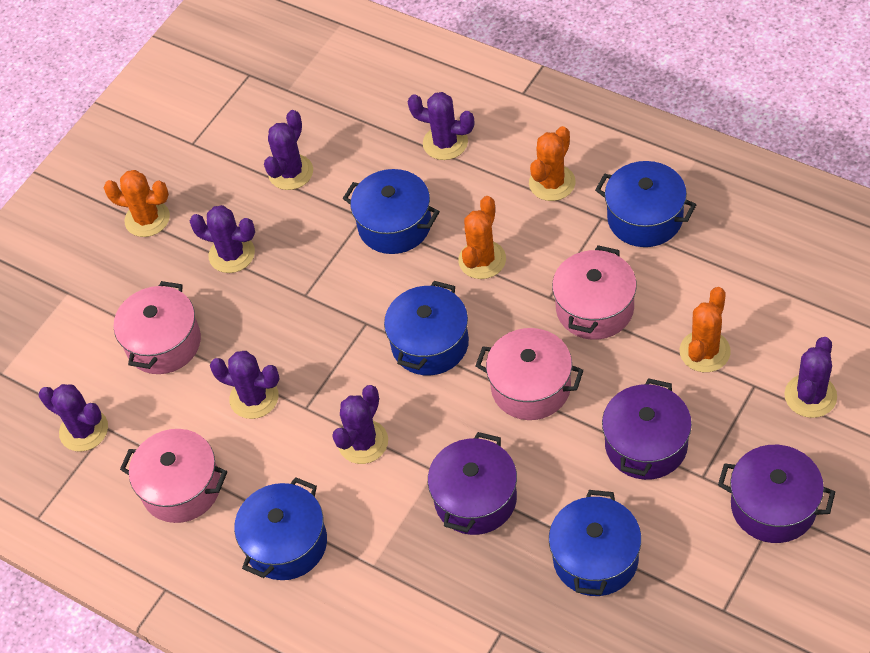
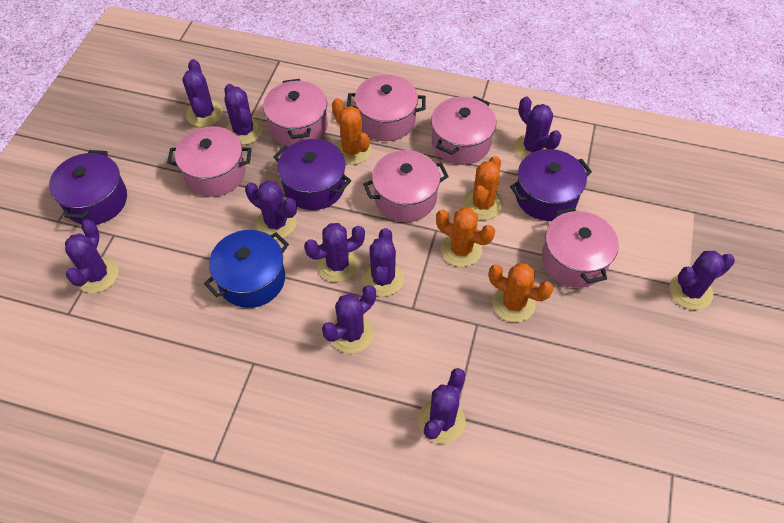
blue pot: [234,477,327,580] [343,169,440,254] [384,281,469,375] [549,490,641,596] [595,161,696,247] = 5 -> [204,230,289,308] = 1
pink pot: [114,281,201,374] [120,429,227,523] [475,328,584,420] [552,245,637,340] = 4 -> [167,126,252,197] [263,79,328,146] [347,75,426,141] [363,150,449,222] [431,96,496,165] [542,207,619,288] = 6
purple cactus: [39,384,108,452] [190,205,255,273] [210,351,280,419] [264,110,313,190] [332,385,388,464] [408,92,474,160] [784,337,837,418] = 7 -> [65,220,119,293] [182,59,223,127] [224,84,262,145] [245,181,297,240] [304,223,365,282] [322,285,376,353] [362,228,404,297] [418,368,466,444] [515,96,562,159] [670,251,735,310] = 10

